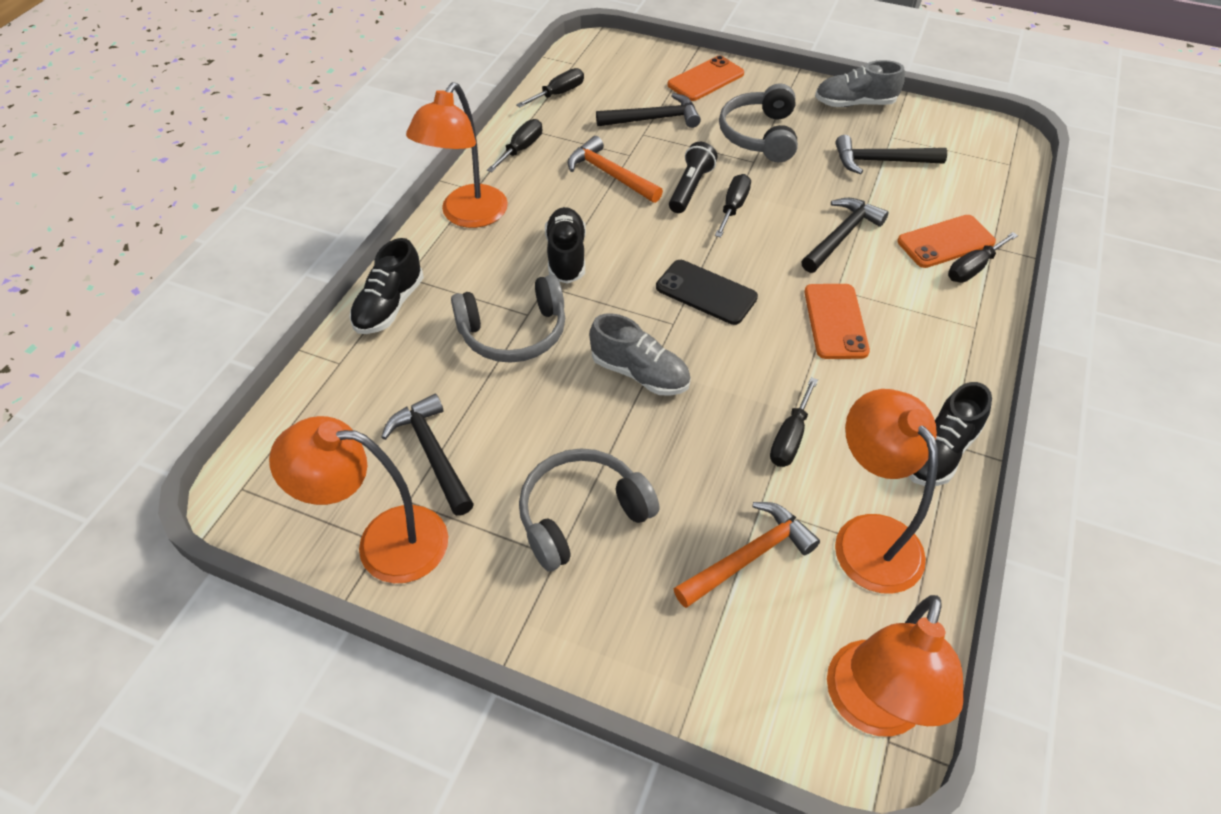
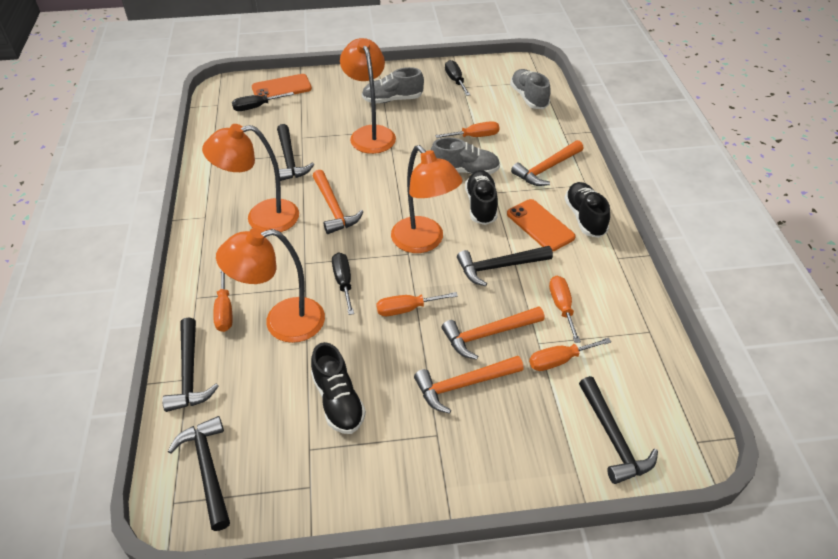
black flashlight: [669,142,718,213] = 1 -> none = 0
black hammer: [381,394,474,516] [596,93,701,128] [801,198,889,273] [835,135,947,174] = 4 -> [162,317,219,412] [168,416,230,531] [277,124,314,181] [457,246,553,286] [579,376,658,484] = 5
black phone: [656,260,758,325] = 1 -> none = 0
black screwdriver: [487,119,542,172] [516,68,584,108] [715,174,751,237] [770,377,818,467] [948,232,1018,282] = 5 -> [232,92,294,111] [332,252,354,315] [445,60,471,96] = 3
grey headphones: [451,275,565,363] [519,448,660,572] [719,83,798,162] = 3 -> none = 0
grey shoe: [589,313,691,396] [815,60,905,107] = 2 -> [362,67,424,103] [431,137,500,174] [510,69,551,109] = 3
orange hammer: [568,136,663,203] [674,502,820,608] = 2 -> [313,170,364,234] [414,356,524,414] [442,306,544,360] [511,140,584,186] = 4
orange phone: [668,56,744,101] [804,284,870,359] [897,215,996,268] = 3 -> [252,74,312,97] [507,199,576,252] = 2
orange screwdriver: none = 0 -> [213,269,232,332] [376,292,458,316] [435,121,499,138] [529,338,611,371] [549,276,581,343] = 5

